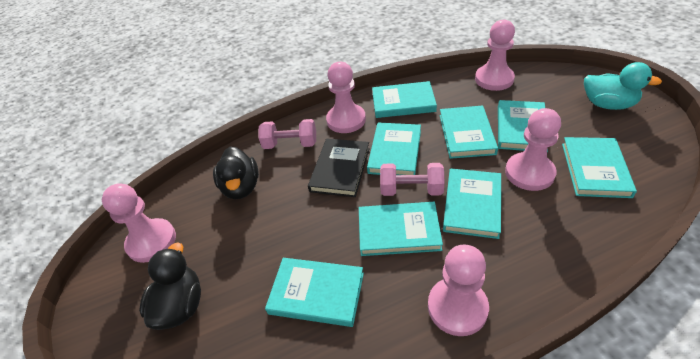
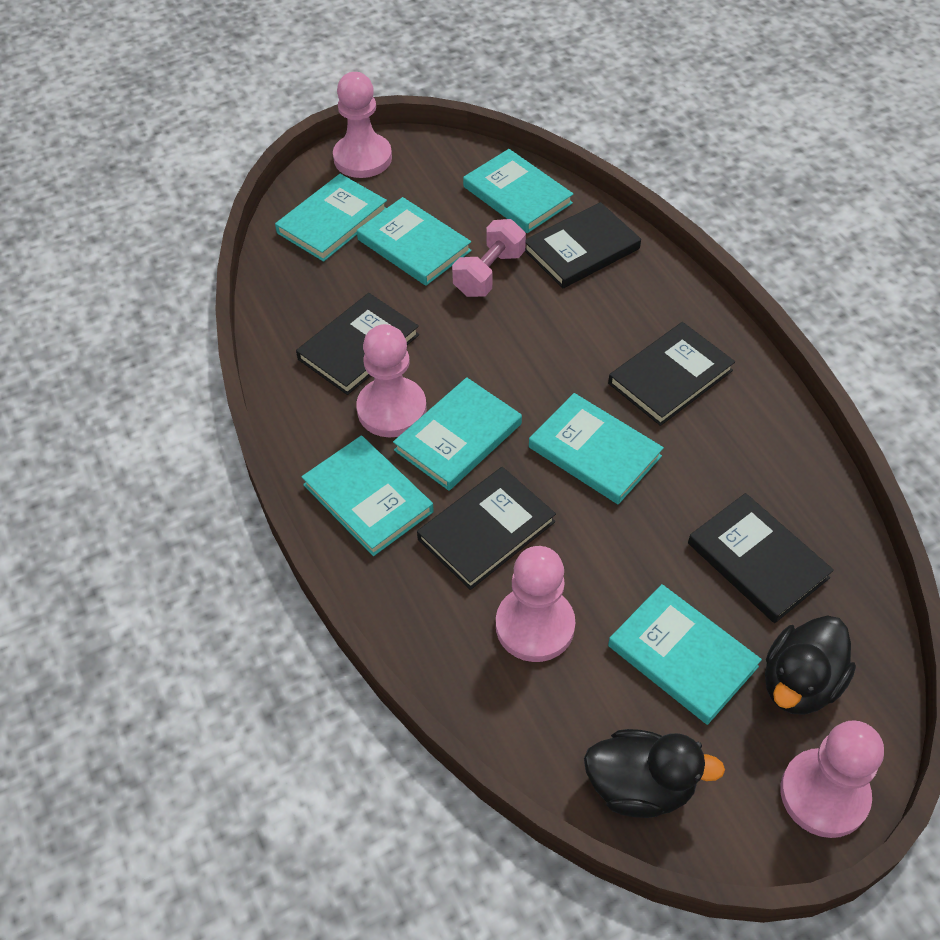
black book: [308,138,370,197] = 1 -> [296,293,419,395] [417,467,556,590] [525,202,641,288] [608,322,735,426] [688,493,834,623] = 5
pink dumbbell: [258,119,316,149] [380,163,445,196] = 2 -> [452,219,526,297] = 1
pink pawn: [102,183,176,263] [326,62,366,133] [428,244,489,336] [475,20,515,91] [505,108,561,191] = 5 -> [333,72,392,178] [356,324,427,438] [496,546,575,662] [780,720,884,838] = 4
turquoise book: [265,258,364,327] [359,202,443,256] [367,123,421,175] [372,81,437,118] [440,106,498,159] [443,168,501,239] [498,100,548,152] [562,137,637,198] = 8 -> [275,174,387,262] [301,436,434,556] [357,197,472,286] [393,377,522,491] [463,149,573,233] [529,393,664,504] [608,584,762,725] = 7
turquoise duck: [584,62,662,110] = 1 -> none = 0

